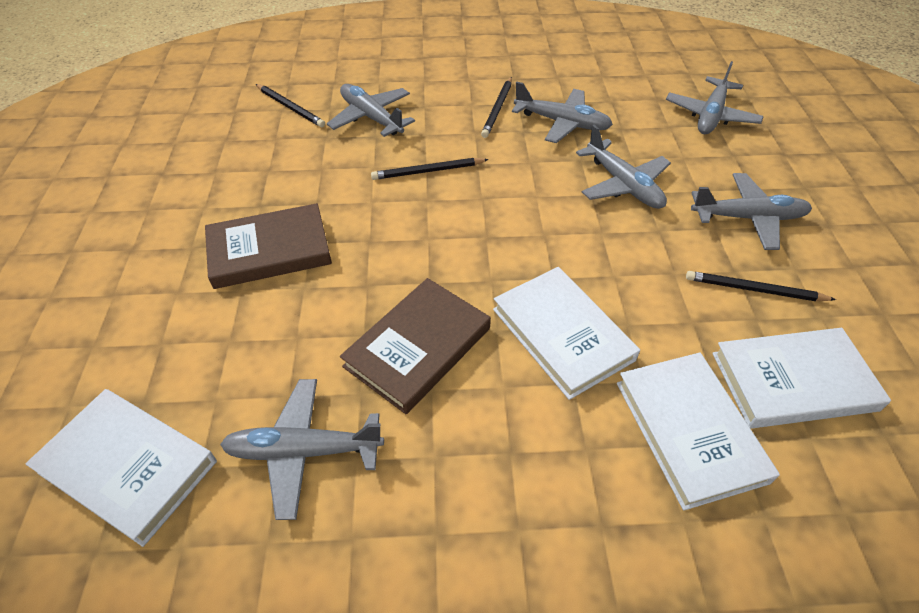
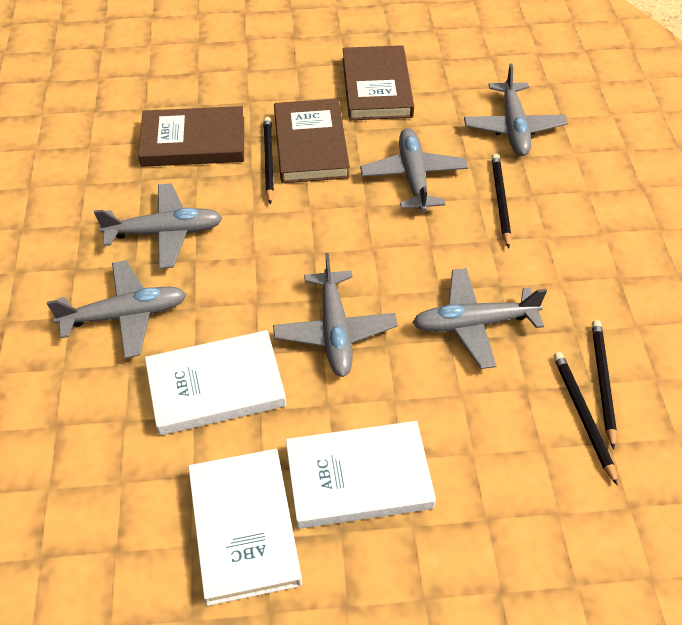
brown book: [205,203,332,289] [340,278,491,414] = 2 -> [138,106,244,167] [274,99,350,183] [343,45,414,120] = 3
white book: [26,389,217,547] [493,267,640,400] [617,353,780,510] [713,328,891,429] = 4 -> [145,330,287,435] [188,449,302,606] [286,421,436,529] = 3

